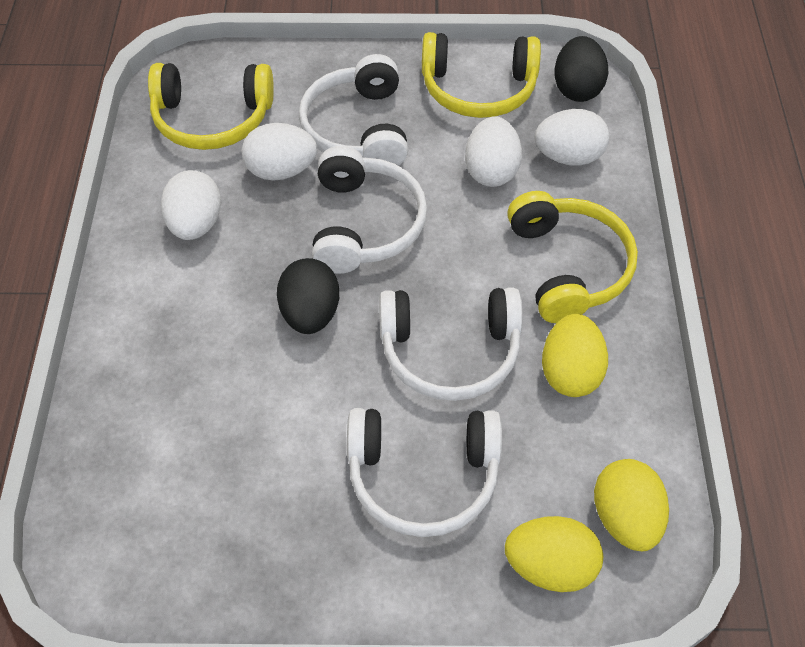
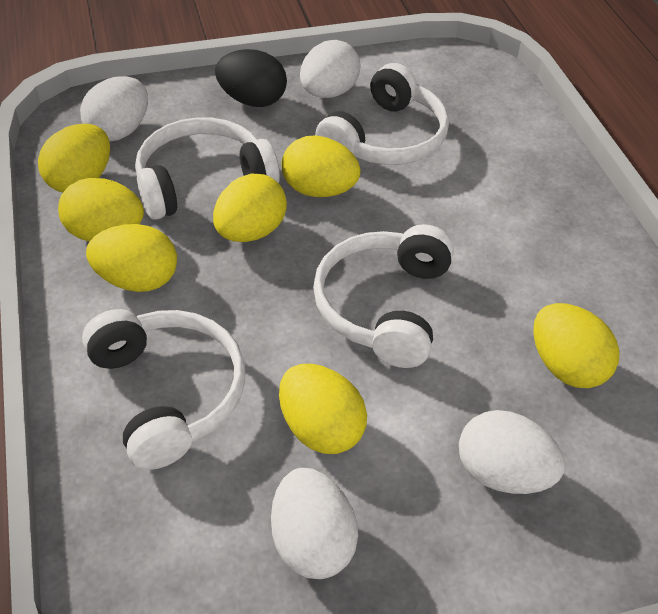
black egg: [277,258,339,334] [555,36,608,102] = 2 -> [215,49,287,107] = 1
yellow egg: [505,516,603,592] [542,314,608,397] [594,459,669,551] = 3 -> [38,124,110,192] [58,178,144,242] [86,224,177,292] [213,174,287,242] [279,364,367,454] [282,135,361,197] [533,303,620,388] = 7
yellow headphones: [148,63,274,150] [422,32,541,118] [507,191,638,323] = 3 -> none = 0

